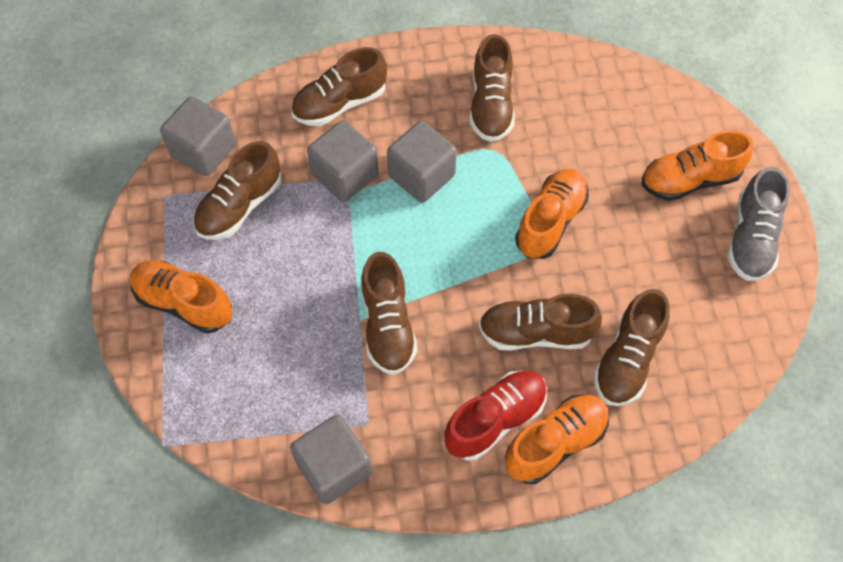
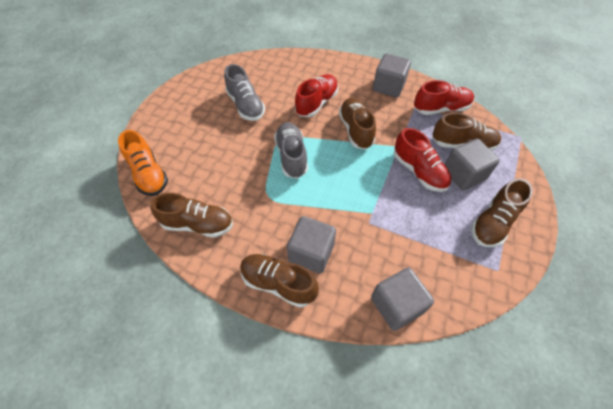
brown shoe: [193,141,282,240] [291,47,387,126] [361,252,417,375] [470,34,515,142] [479,294,602,351] [594,289,670,406] = 6 -> [150,193,233,238] [240,254,319,308] [339,98,376,150] [432,113,501,151] [471,178,533,247] = 5
grey shoe: [727,167,790,281] = 1 -> [224,64,265,121] [274,122,308,179] = 2
orange shoe: [130,261,232,333] [505,395,610,484] [515,168,589,259] [642,130,753,201] = 4 -> [118,130,168,196] = 1
red shoe: [445,371,547,461] = 1 -> [295,74,338,117] [394,128,451,192] [414,80,474,115] = 3

